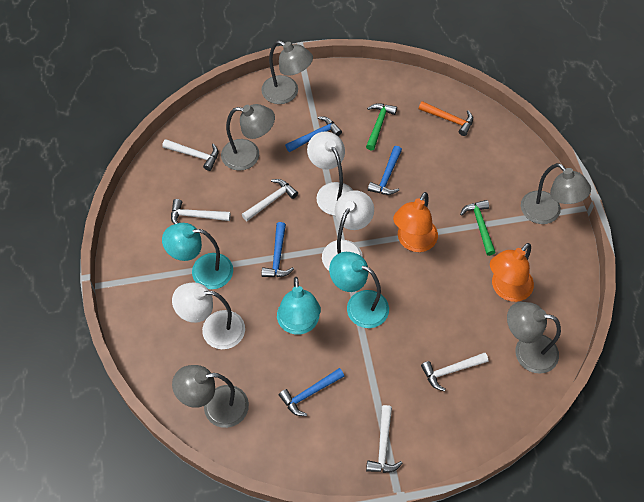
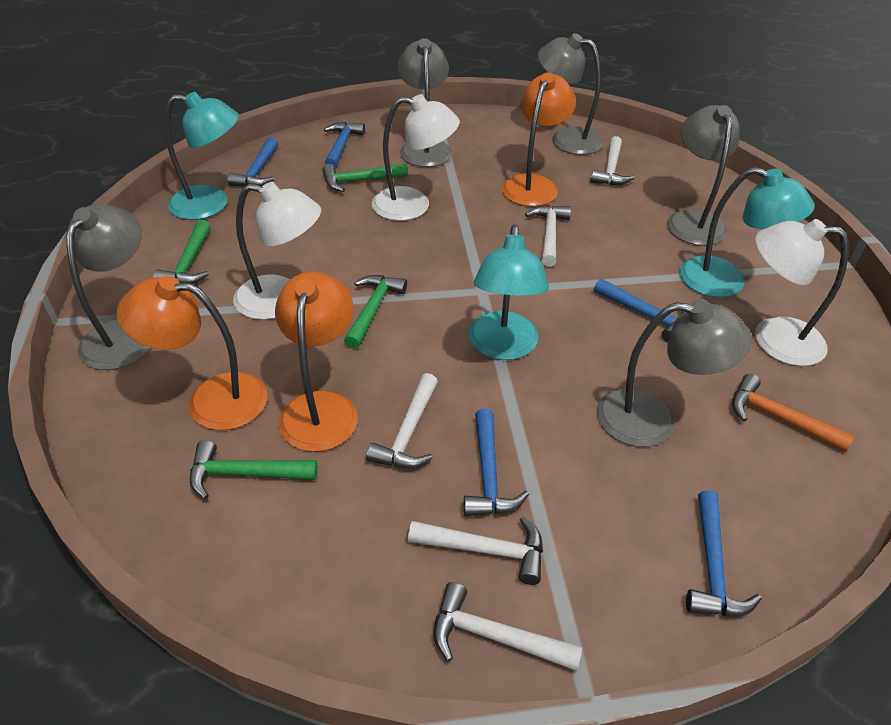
blue hammer: [261,222,294,277] [279,368,344,416] [285,116,342,152] [368,146,402,195] = 4 -> [228,137,278,186] [324,122,365,168] [464,409,529,516] [594,278,684,343] [686,490,762,616] = 5
green hammer: [366,103,397,151] [460,200,496,256] = 2 -> [153,220,211,284] [190,440,318,499] [322,164,407,192] [344,275,407,349] = 4
orange lamp: [393,192,438,252] [490,243,534,302] = 2 -> [117,276,268,430] [275,272,358,452] [502,72,576,207] = 3

